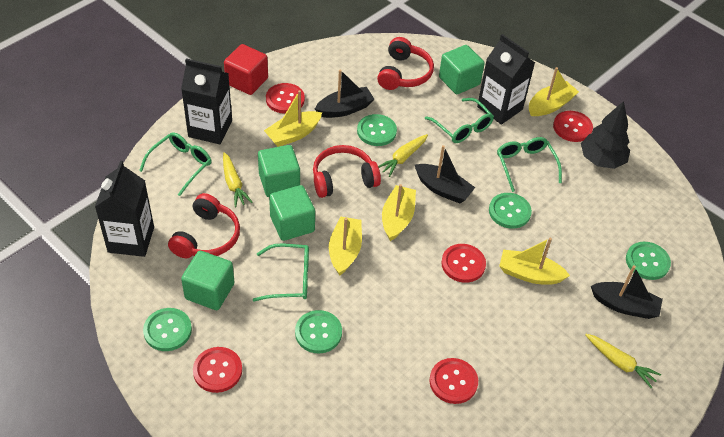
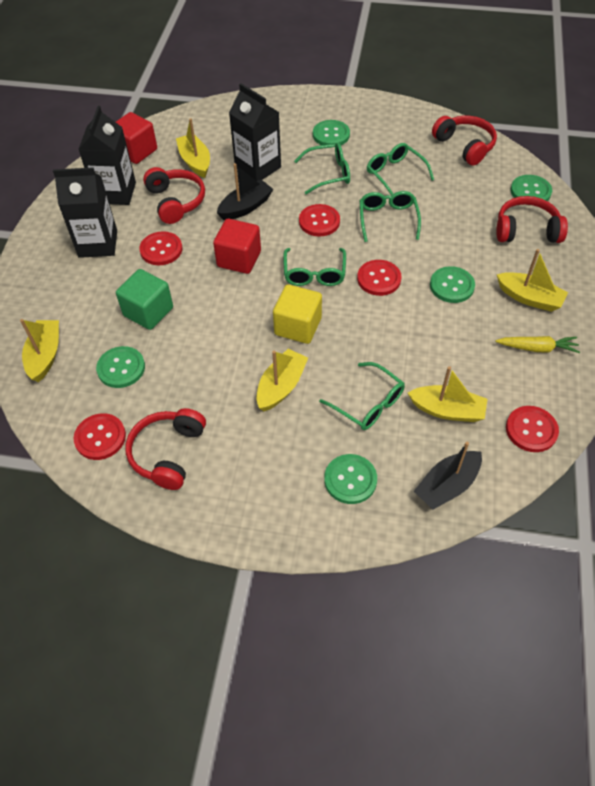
black boat: [315,70,374,118] [415,145,475,204] [591,265,663,319] = 3 -> [217,163,273,220] [414,442,482,510] = 2
black tree: [581,101,630,169] = 1 -> none = 0
green cube: [181,251,234,310] [258,145,300,197] [269,185,315,241] [439,45,485,94] = 4 -> [116,269,173,330] = 1
green glasses: [139,132,211,196] [253,243,309,302] [425,98,494,143] [497,137,562,192] = 4 -> [283,248,346,286] [294,143,350,194] [319,362,405,430] [360,191,421,242] [367,143,434,196] = 5
red cube: [224,44,268,95] = 1 -> [116,112,157,164] [213,219,261,274] = 2
red headphones: [168,193,240,258] [313,145,381,198] [377,37,434,90] = 3 -> [126,408,206,490] [143,167,205,224] [432,116,497,166] [496,196,568,243] = 4
yellow carrot: [223,152,253,207] [378,134,428,177] [585,334,661,388] = 3 -> [496,336,580,353] = 1
yellow cube: none = 0 -> [273,284,322,344] = 1

